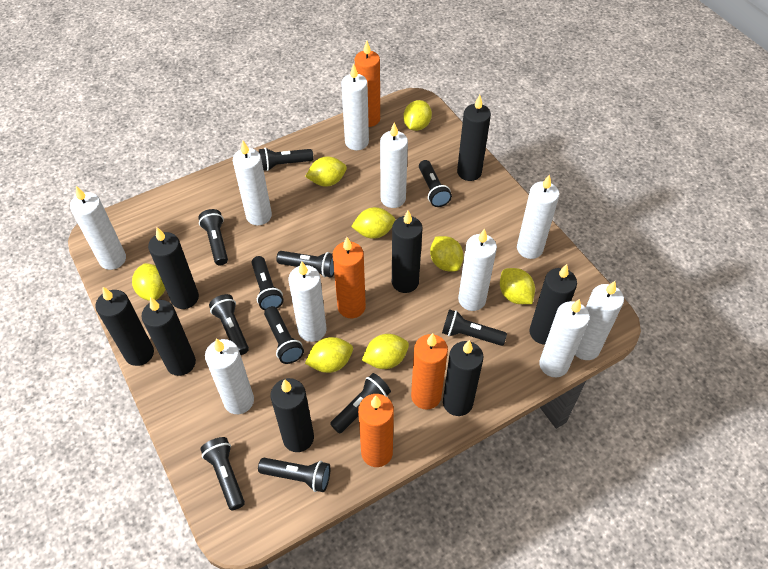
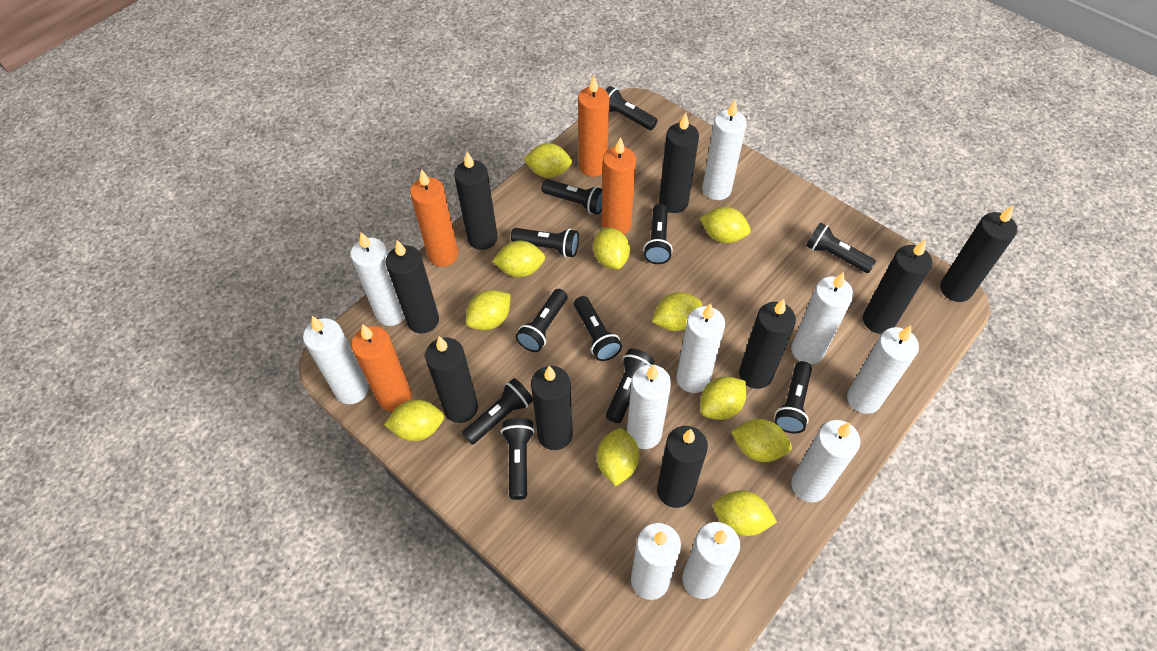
black candle: [95,287,154,366] [141,297,196,376] [148,227,199,309] [270,378,314,452] [392,210,423,293] [443,340,483,416] [457,95,491,181] [530,264,577,345] = 8 -> [386,240,439,333] [425,336,478,423] [454,152,498,250] [531,366,573,450] [657,426,708,508] [659,113,699,213] [739,299,796,389] [863,240,932,334] [940,206,1017,302] = 9
yellow lemon: [132,263,165,301] [305,157,347,187] [305,337,353,373] [351,207,395,239] [362,334,409,369] [403,100,432,131] [430,236,464,272] [500,268,535,304] = 8 -> [384,399,444,441] [466,290,511,330] [492,241,545,277] [523,143,572,178] [593,227,630,269] [597,428,640,486] [652,292,702,331] [700,207,751,243] [700,376,746,420] [713,490,777,536] [731,419,792,462] = 11

